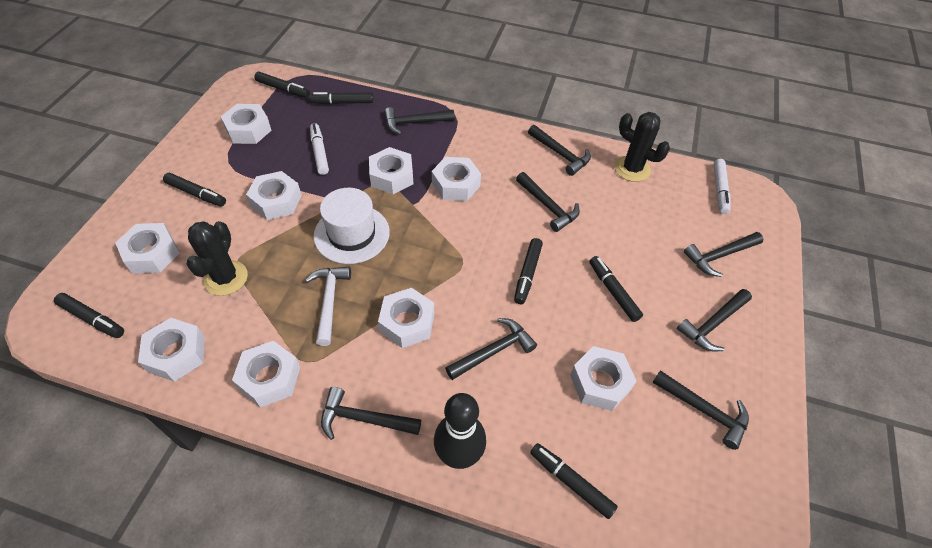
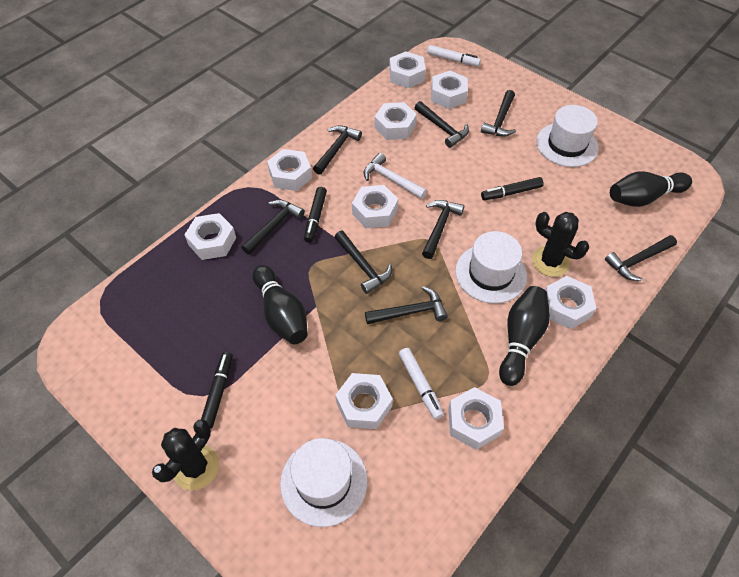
black bowling pin: [434,393,486,469] = 1 -> [252,265,308,344] [499,286,550,386] [610,171,692,207] = 3
black marker: [54,293,124,338] [163,173,226,207] [254,72,310,98] [310,92,373,104] [514,238,543,304] [530,443,618,519] [589,256,643,322] = 7 -> [201,352,233,429] [304,187,327,243] [481,177,544,200] = 3
white hat: [313,188,390,264] = 1 -> [280,438,367,527] [455,231,527,304] [536,105,599,167] = 3

